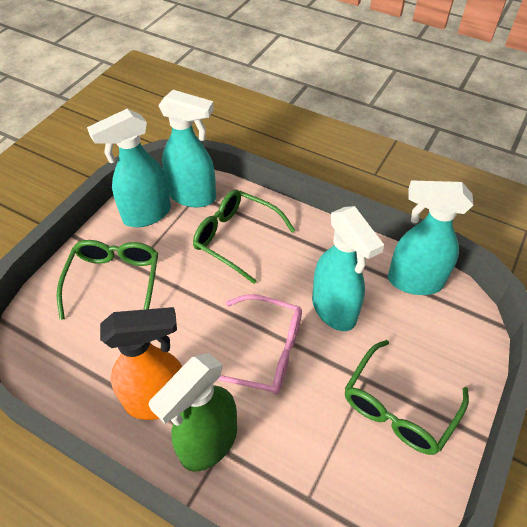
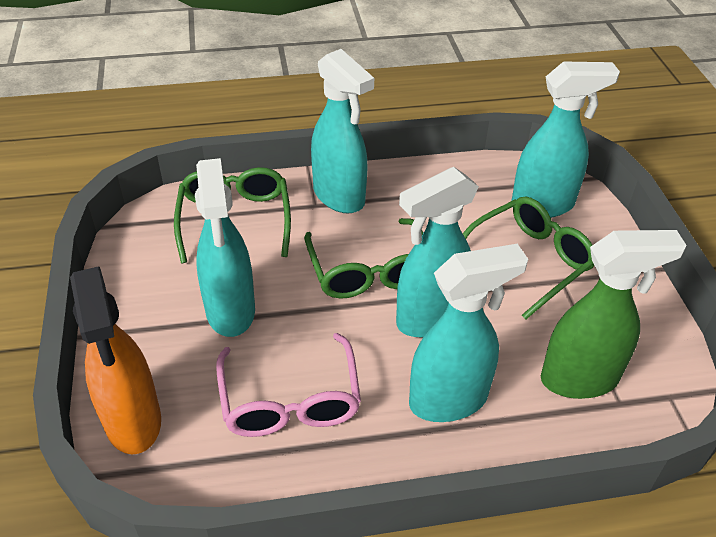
turquoise spray bottle: [87,109,171,227] [158,90,216,208] [312,206,384,331] [388,180,473,295] = 4 -> [195,158,255,337] [311,49,374,214] [396,167,479,337] [409,244,528,422] [511,62,620,218] = 5

